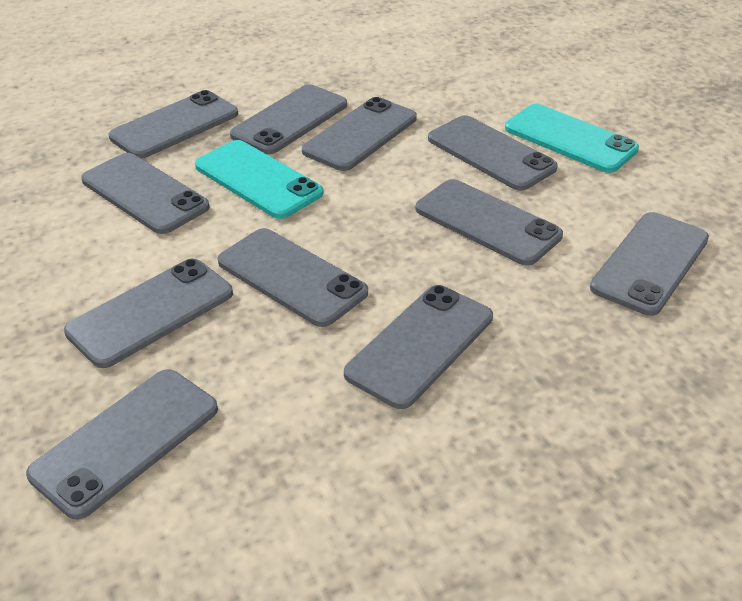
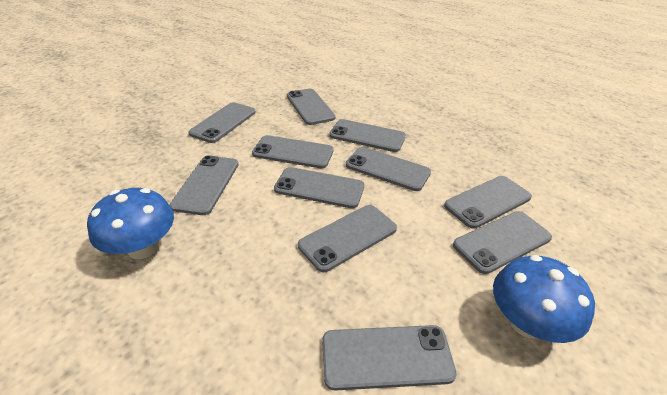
blue mushroom: none = 0 -> [87,188,174,259] [493,255,595,343] = 2
turquoise phone: [195,140,323,219] [505,104,639,173] = 2 -> none = 0

